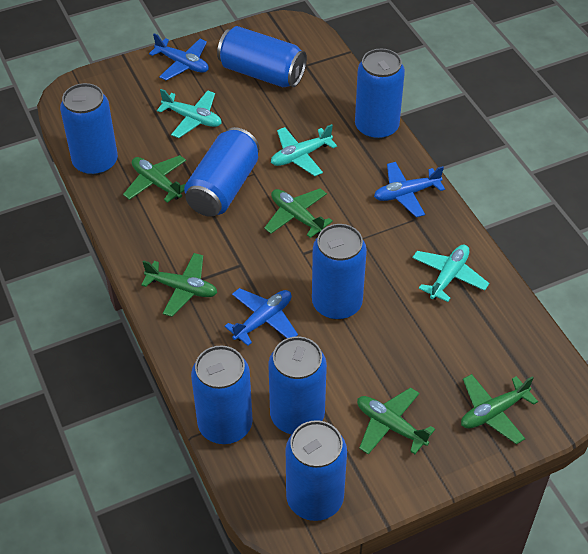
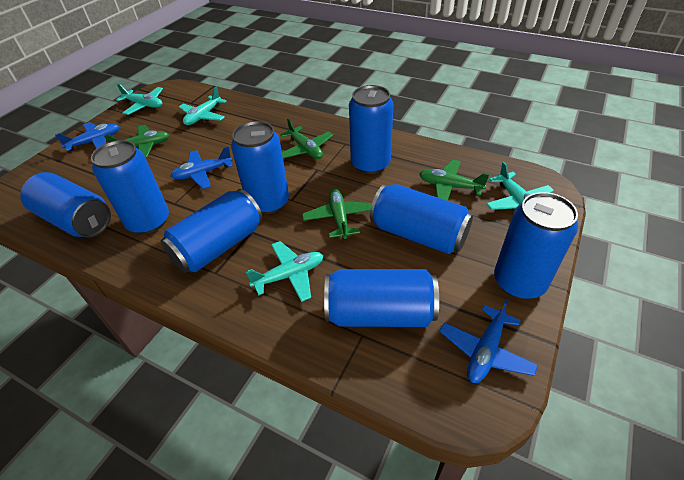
green plane: [123,155,186,203] [141,253,217,317] [264,188,333,238] [357,387,435,455] [461,374,538,444] = 5 -> [104,125,169,158] [280,118,333,159] [302,189,372,240] [419,160,489,201] = 4
turquoise plane: [157,89,222,138] [271,124,337,176] [412,245,489,302] = 3 -> [116,84,163,115] [179,86,227,125] [246,241,323,302] [486,162,554,210] = 4

